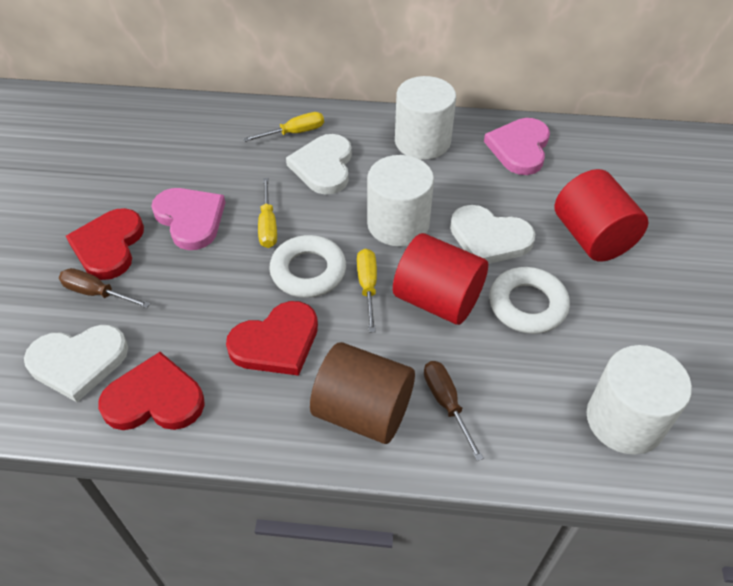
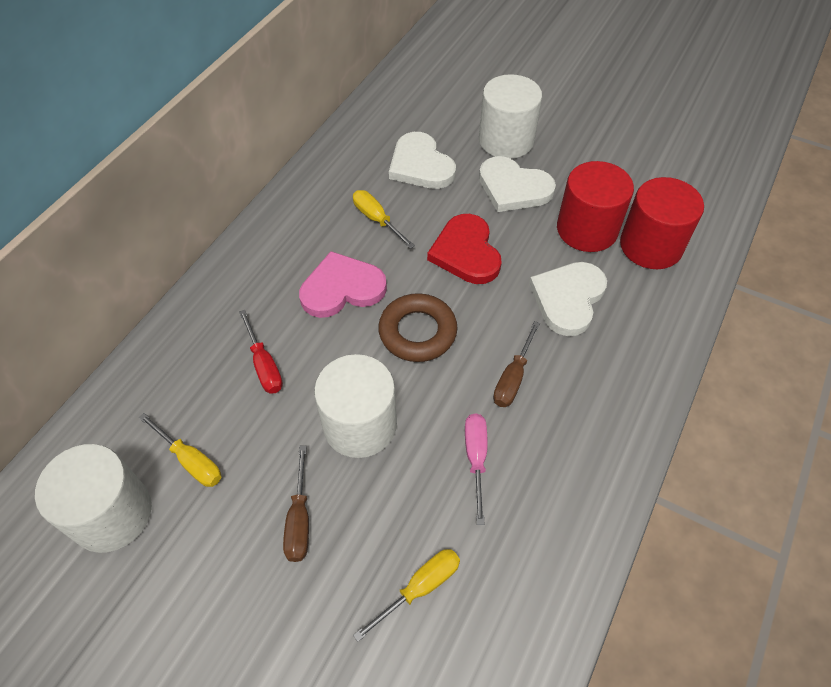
brown cylinder: [310,342,415,444] = 1 -> none = 0
brown ring: none = 0 -> [378,293,457,362] = 1
pink heart: [151,188,226,250] [484,118,550,175] = 2 -> [299,251,387,318] = 1
pink screwdriver: none = 0 -> [465,413,488,525] = 1
red heart: [66,208,144,280] [98,352,205,430] [226,301,318,376] = 3 -> [427,214,502,284] = 1
red screwdriver: none = 0 -> [239,310,283,394] = 1
white ring: [269,235,346,298] [489,267,570,334] = 2 -> none = 0

